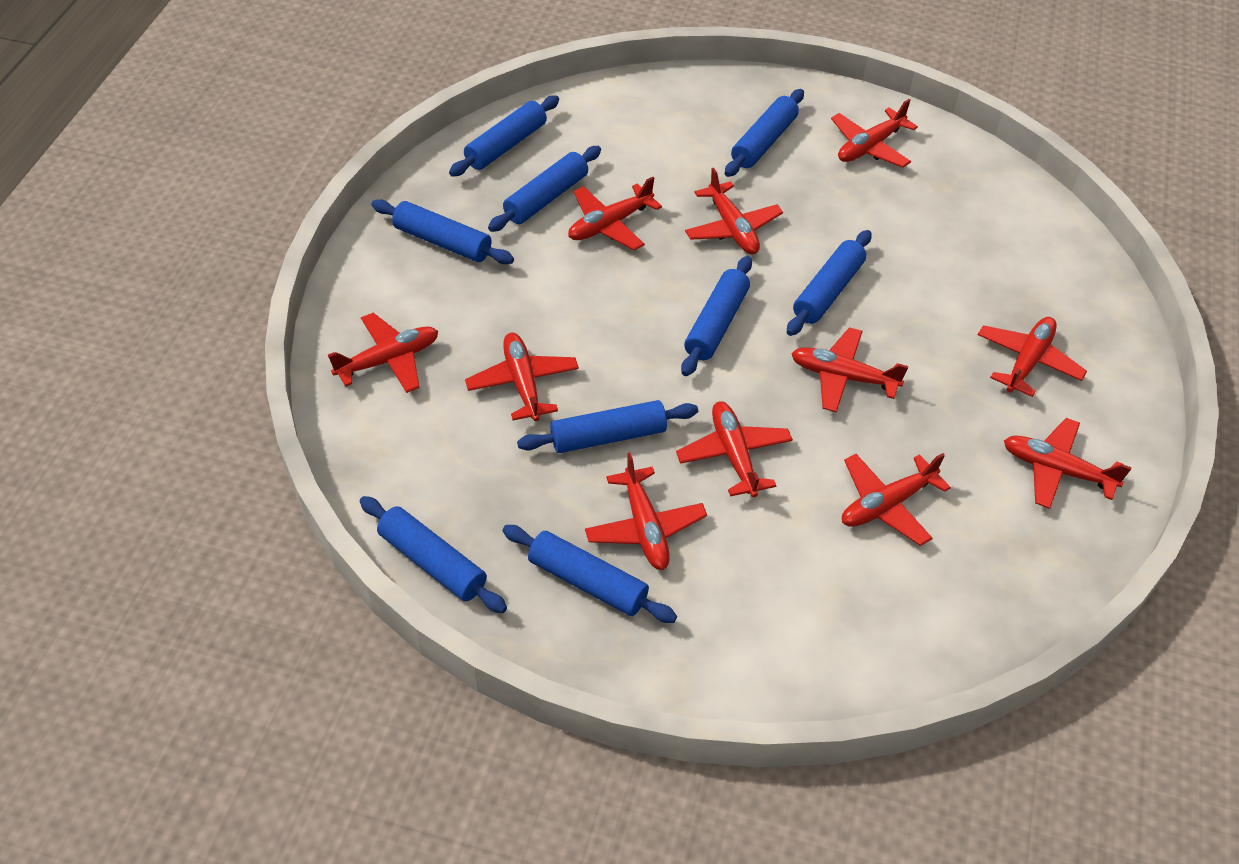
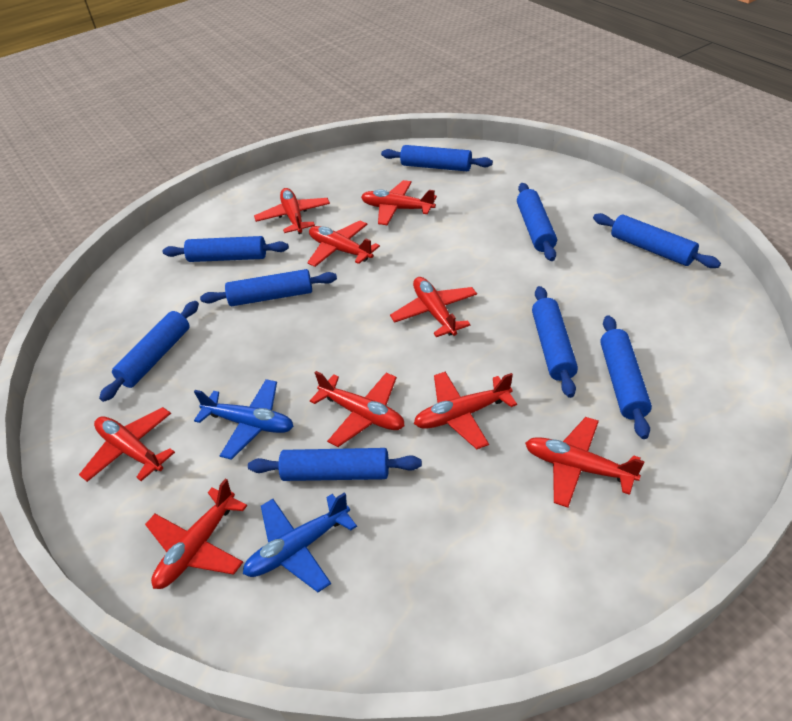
blue plane: none = 0 -> [194,379,294,460] [243,492,357,592] = 2
red plane: [328,313,438,393] [465,333,579,421] [568,177,662,250] [585,453,707,570] [676,401,793,497] [685,168,783,254] [791,327,909,412] [831,99,918,168] [842,453,951,546] [978,317,1087,397] [1004,418,1132,509] = 11 -> [79,407,175,482] [145,478,247,589] [254,188,330,234] [307,221,380,267] [310,371,405,447] [361,180,437,225] [390,277,477,337] [414,372,517,449] [525,417,645,508] = 9

